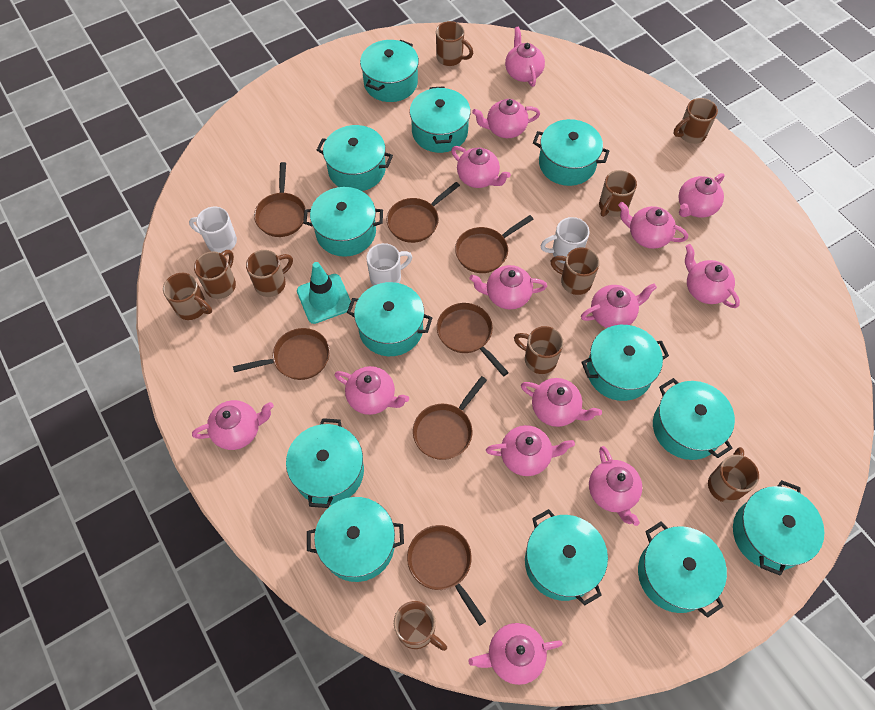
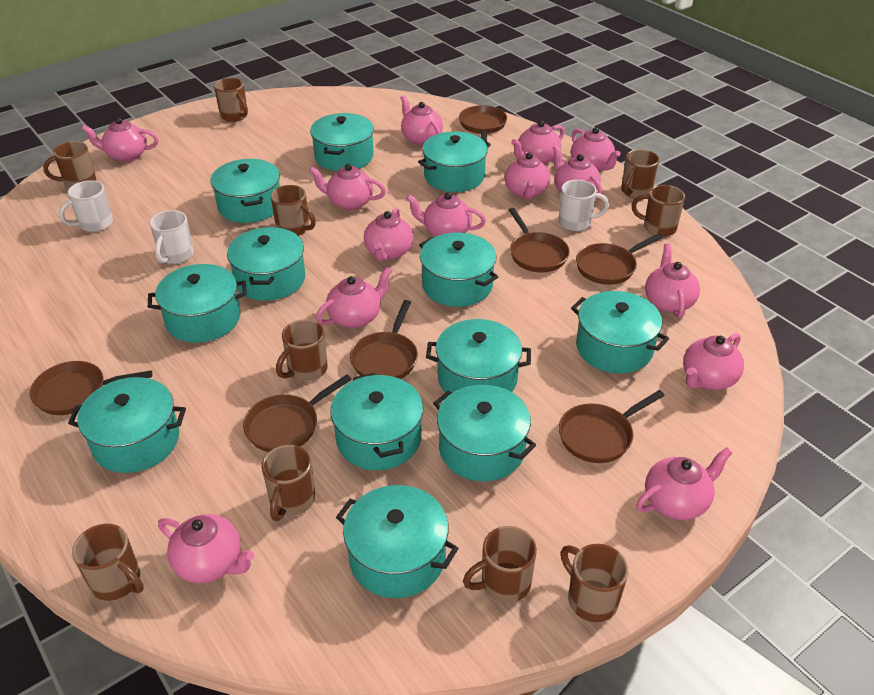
turquoise pot: [286,418,364,508] [303,187,383,257] [307,497,404,582] [317,125,393,191] [347,282,432,356] [360,40,419,102] [410,86,470,153] [525,509,608,605] [533,119,609,186] [581,325,669,401] [638,522,727,618] [653,378,735,460] [733,480,825,576] = 13 -> [68,377,186,473] [148,264,247,343] [210,159,280,223] [227,227,305,301] [310,113,374,171] [330,373,423,470] [336,485,459,598] [418,131,491,192] [419,232,498,307] [426,319,531,393] [433,385,536,481] [571,291,669,374] = 12
turquoise traffic cone: [297,262,351,324] = 1 -> none = 0

